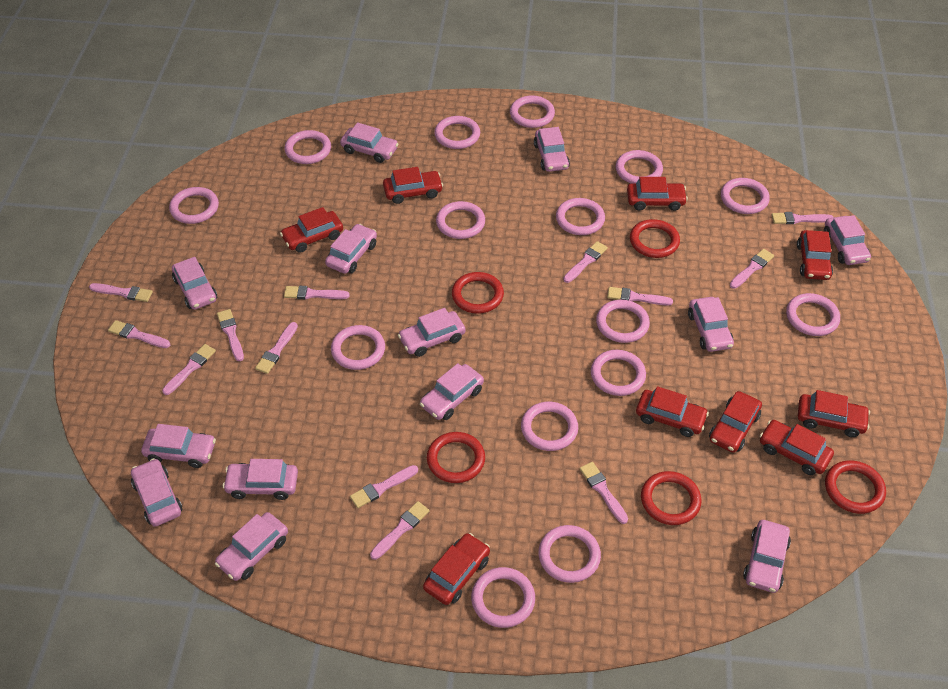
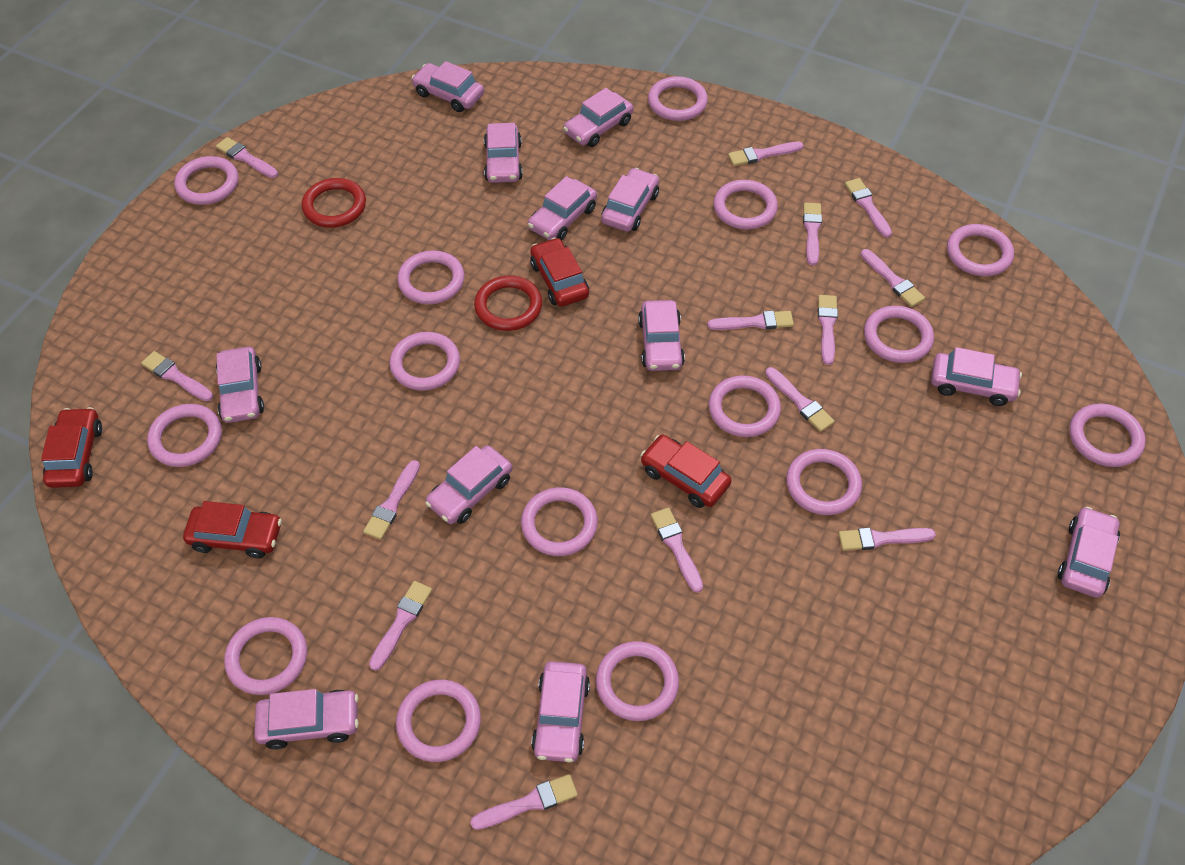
pink brush: [89,283,153,302] [108,320,170,348] [162,344,216,395] [217,309,244,361] [255,322,298,374] [284,286,350,299] [350,465,418,508] [370,501,429,560] [563,241,608,283] [580,462,628,524] [607,287,673,305] [730,249,774,289] [772,212,834,224] = 13 -> [141,351,213,401] [216,137,278,178] [363,460,420,540] [369,581,432,671] [470,774,578,830] [651,507,703,593] [707,311,794,330] [728,142,803,166] [765,367,835,432] [803,202,822,266] [818,295,838,365] [839,528,936,551] [845,178,892,238] [861,249,925,307] = 14
pink car: [131,458,182,527] [141,424,216,468] [172,257,217,310] [215,512,288,581] [223,459,298,500] [325,224,377,274] [340,122,398,163] [398,308,465,357] [420,363,484,420] [534,127,570,172] [688,297,734,352] [743,520,791,593] [824,215,871,265] = 13 -> [216,347,264,423] [254,689,359,750] [411,61,484,112] [425,445,512,524] [484,123,523,183] [528,176,597,240] [531,661,590,762] [563,88,633,147] [601,168,659,232] [638,300,685,371] [931,347,1022,406] [1058,507,1120,598] = 12
red car: [280,207,343,253] [383,167,443,204] [423,533,490,605] [627,177,688,211] [636,386,709,437] [709,391,762,453] [760,420,834,475] [797,230,833,280] [798,390,870,437] = 9 -> [41,407,102,488] [183,501,282,559] [530,237,589,307] [641,435,732,508] = 4
red ring: [427,432,485,483] [452,272,504,314] [630,219,680,258] [641,471,701,525] [825,460,886,514] = 5 -> [302,178,366,228] [474,276,542,331] = 2

